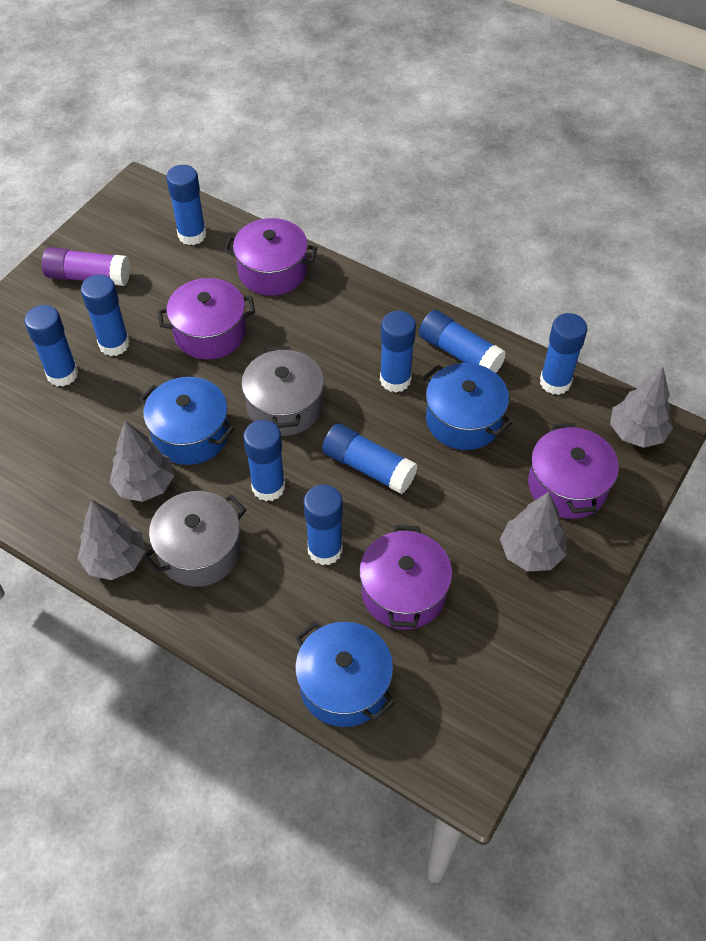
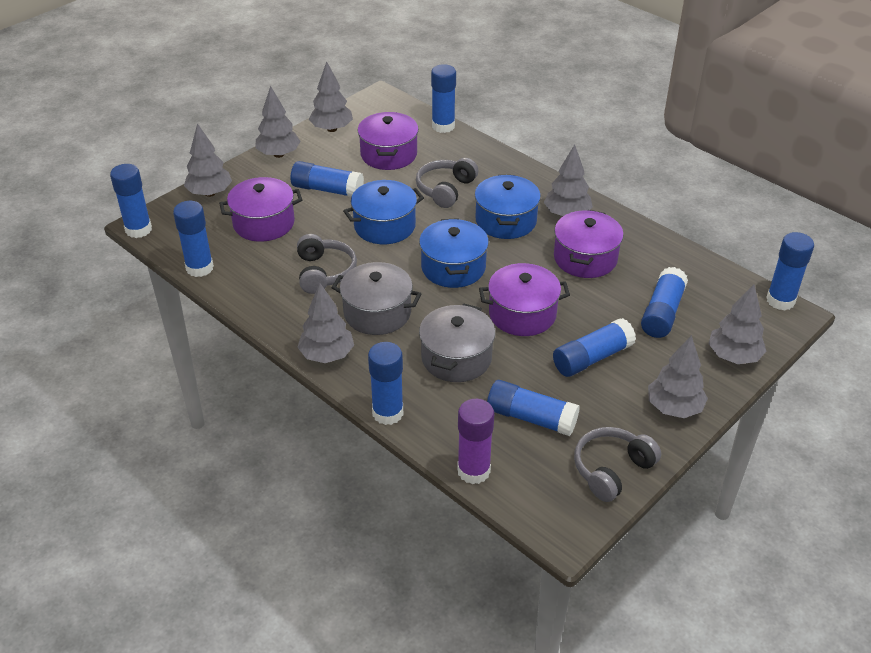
grey headphones: none = 0 -> [297,234,357,294] [416,158,478,208] [574,427,661,502] = 3
grey tree: [78,500,146,580] [110,421,174,502] [500,492,566,571] [610,366,673,448] = 4 -> [184,123,232,197] [255,86,301,158] [297,283,354,363] [309,61,353,132] [544,144,593,216] [648,335,708,418] [709,284,766,364] = 7

